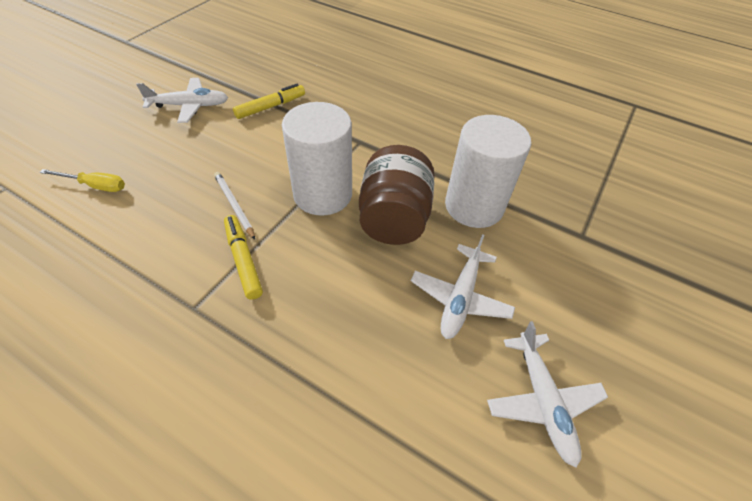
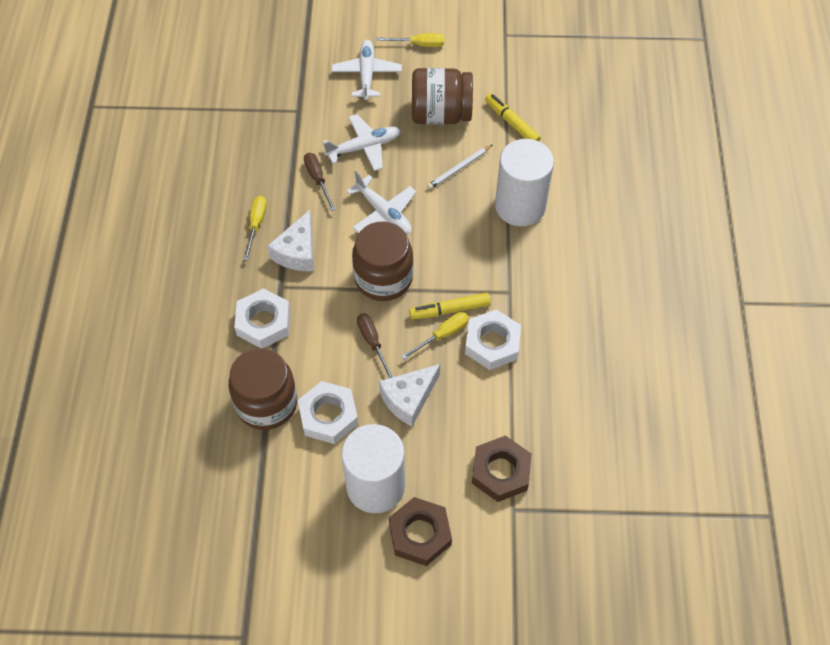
brown jar: [359,145,435,245] = 1 -> [228,348,297,430] [352,221,413,301] [412,68,473,125] = 3
brown nut: none = 0 -> [389,497,452,566] [472,435,532,502] = 2
brown screwdriver: none = 0 -> [304,153,336,211] [357,313,393,378] = 2
white cheese: none = 0 -> [267,210,313,271] [379,364,440,426] = 2
white nut: none = 0 -> [234,288,290,348] [298,381,358,444] [465,309,521,370] = 3
yellow screwdriver: [39,169,125,192] = 1 -> [244,196,267,261] [376,33,444,47] [401,312,469,359] = 3

